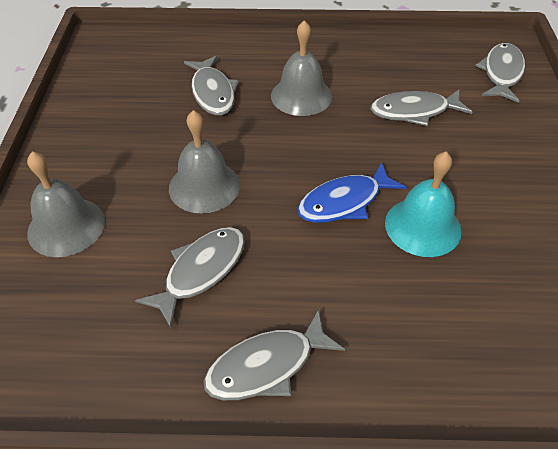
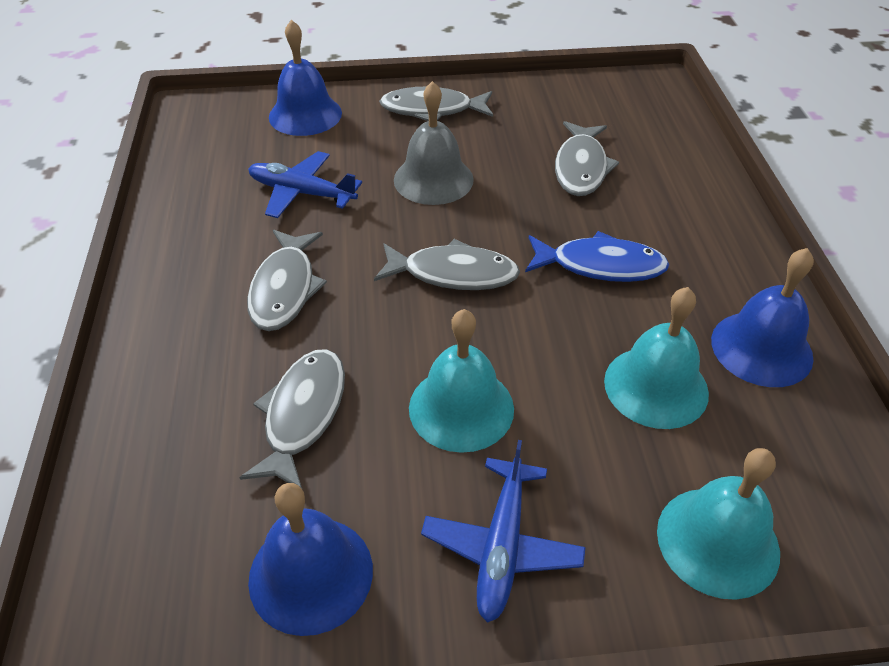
blue bell: none = 0 -> [248,483,373,636] [269,20,342,136] [711,248,814,387] = 3
blue plane: none = 0 -> [248,151,362,218] [421,440,586,623] = 2
grey bell: [27,151,105,257] [169,110,240,214] [271,20,332,116] = 3 -> [394,81,474,205] = 1
turquoise bell: [385,152,462,257] = 1 -> [409,309,514,453] [604,287,709,429] [657,448,780,600] = 3

